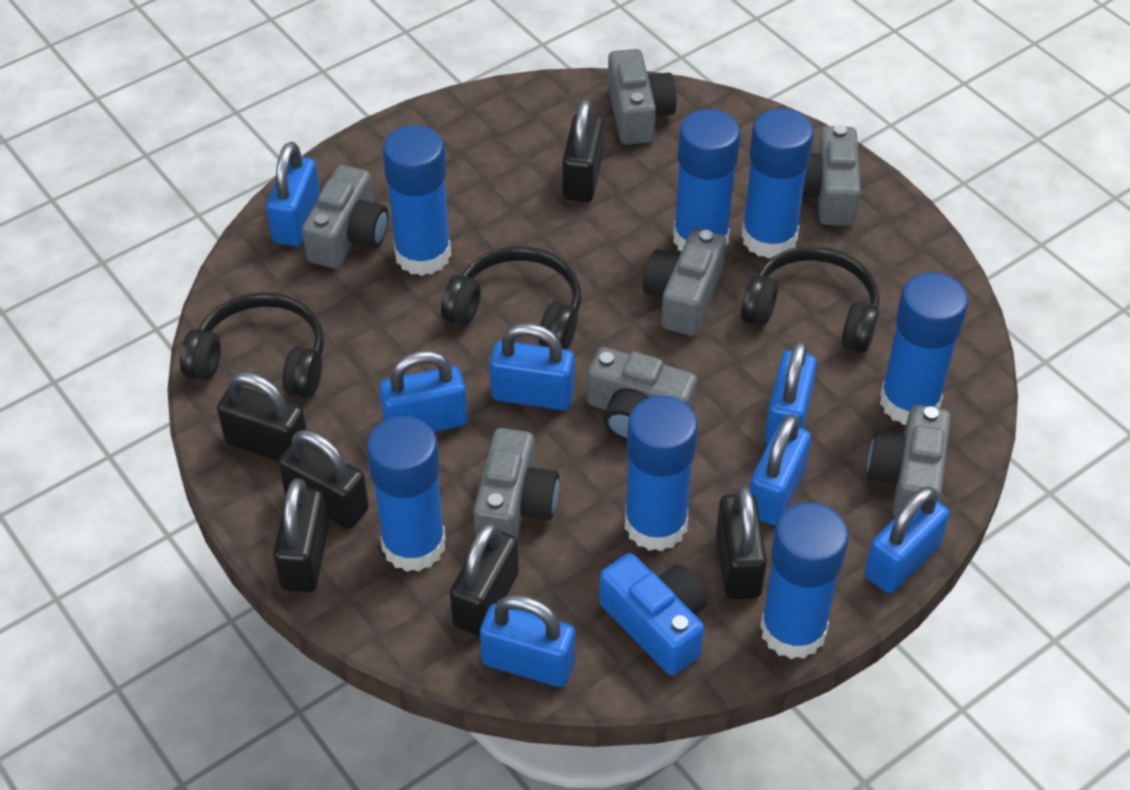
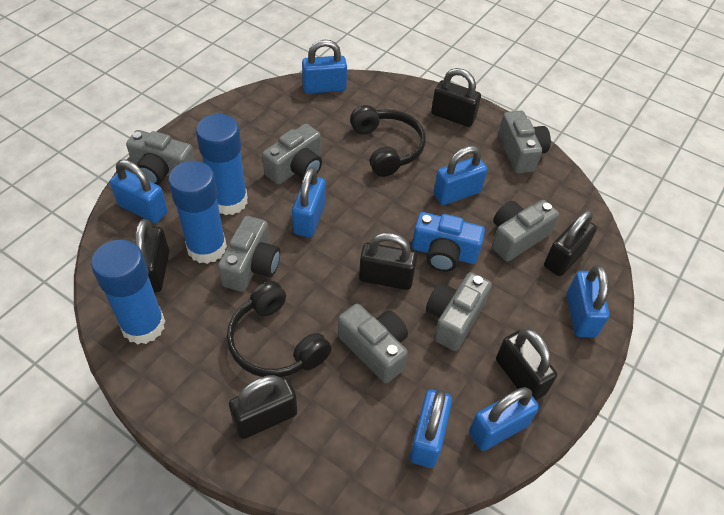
black headphones: [180,292,324,398] [441,246,581,350] [741,246,880,353] = 3 -> [227,281,332,377] [350,105,426,177] = 2
blue glue stick: [367,416,446,572] [383,125,451,276] [625,396,698,551] [673,109,740,251] [741,108,814,259] [760,503,849,659] [880,272,968,425] = 7 -> [91,240,165,345] [168,161,227,264] [196,114,248,215] = 3

